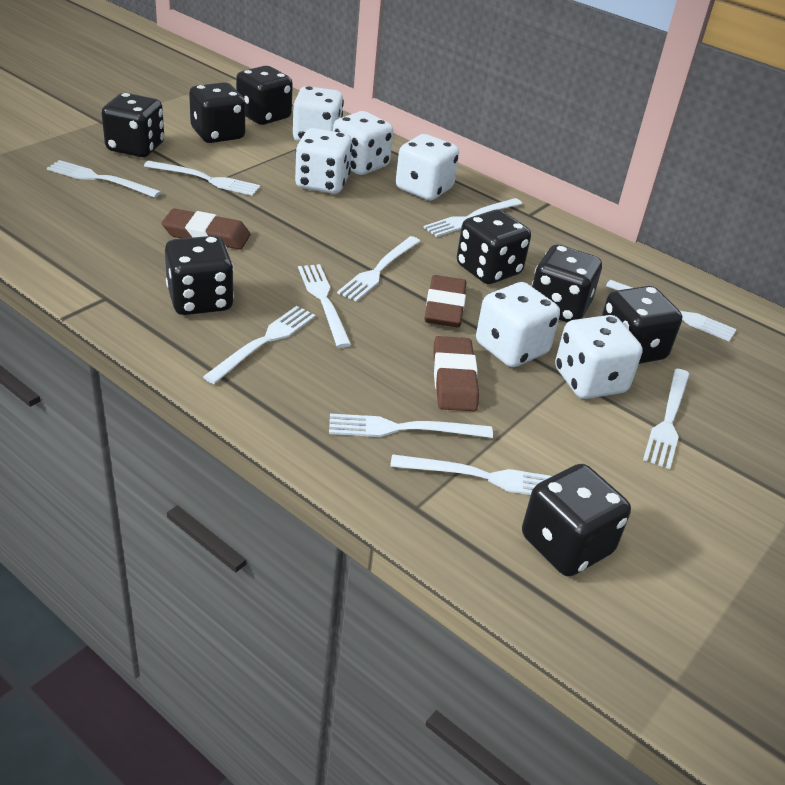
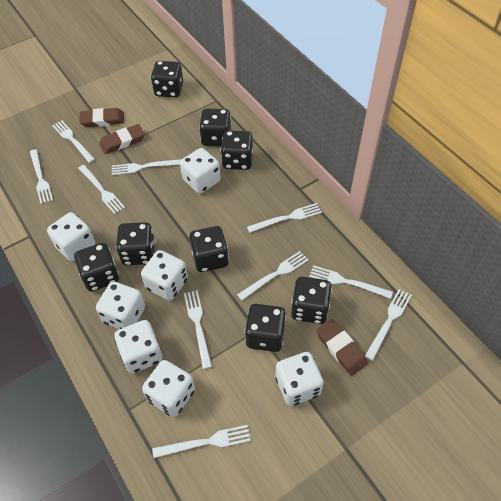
white dice: [293,86,344,142] [295,128,353,194] [333,111,393,175] [396,134,459,200] [476,282,560,367] [555,315,642,399] = 6 -> [47,212,95,261] [96,282,145,329] [114,320,162,373] [141,250,188,300] [142,360,195,417] [180,148,221,194] [275,352,324,406] = 7

